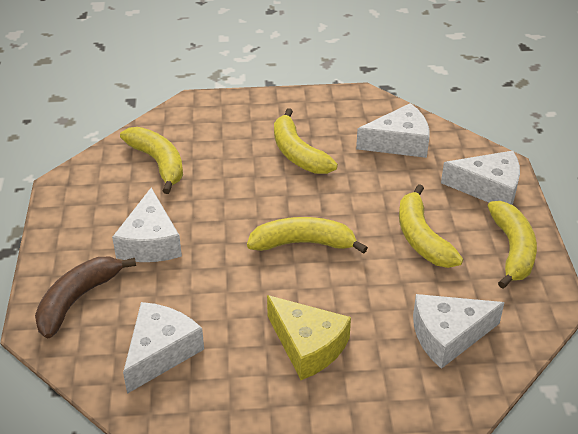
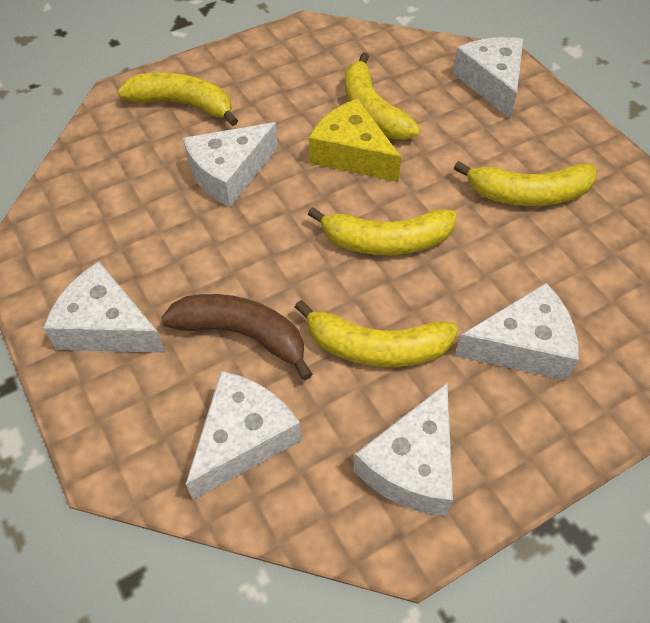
white cheese: [112,188,182,262] [123,302,204,394] [356,103,429,158] [413,294,505,369] [441,151,520,205] = 5 -> [43,262,165,353] [183,122,278,207] [186,371,301,500] [353,383,453,516] [453,37,523,119] [455,283,579,381] = 6

